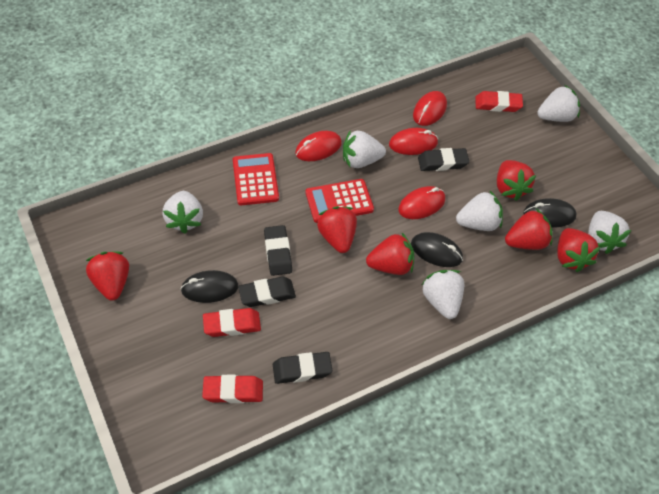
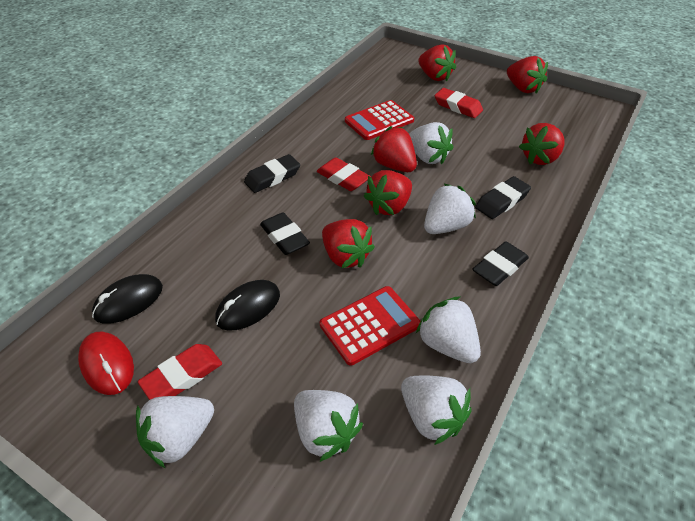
black mouse: [181,270,239,303] [411,232,463,267] [523,198,576,228] = 3 -> [92,274,163,324] [215,280,280,331] = 2
red mouse: [295,131,342,161] [389,128,438,155] [398,186,445,219] [413,91,447,126] = 4 -> [78,332,134,395] = 1

